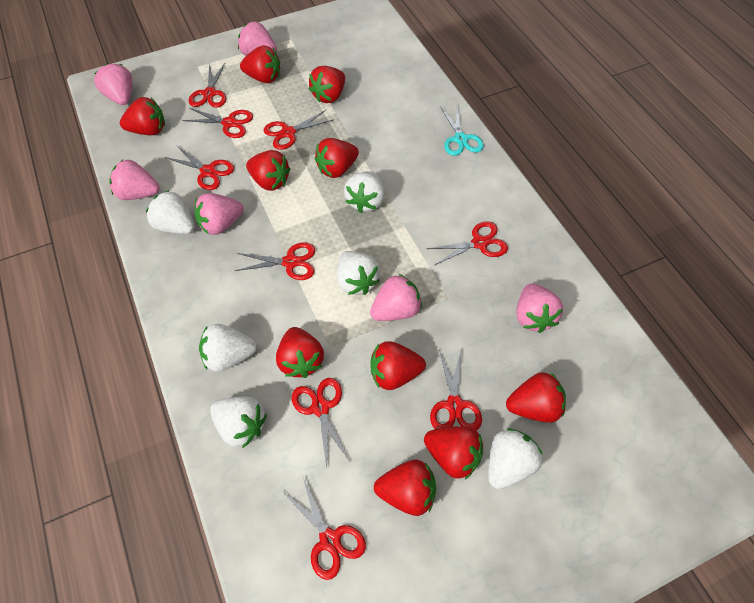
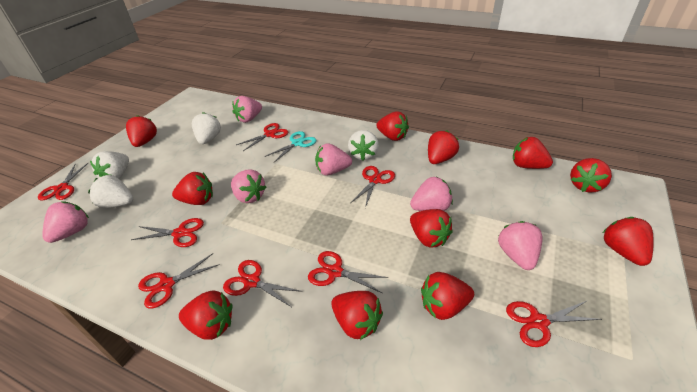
red scissors: [165,145,234,190] [182,108,253,138] [189,63,226,107] [235,243,315,280] [264,110,333,150] [282,478,366,580] [292,378,349,468] [427,221,508,265] [430,349,482,430] = 9 -> [38,163,88,200] [131,218,204,247] [138,253,220,308] [223,260,303,307] [236,123,289,151] [308,251,388,293] [351,166,395,208] [506,301,602,347] = 8
red strawberry: [120,97,165,135] [240,45,280,83] [246,150,290,191] [276,327,324,378] [309,66,345,103] [315,138,359,178] [371,341,426,390] [374,460,436,516] [424,426,483,479] [506,372,566,423] = 10 -> [126,115,157,147] [172,172,213,205] [179,291,233,340] [331,291,383,340] [376,112,409,141] [410,209,453,248] [421,272,474,320] [428,130,459,164] [513,137,553,169] [570,158,612,192] [603,217,654,266] = 11
white strawberry: [146,190,195,234] [199,324,257,372] [210,396,267,448] [337,251,380,295] [344,171,384,213] [488,428,543,489] = 6 -> [88,175,133,208] [90,151,129,179] [192,112,221,144] [348,130,379,161] = 4

